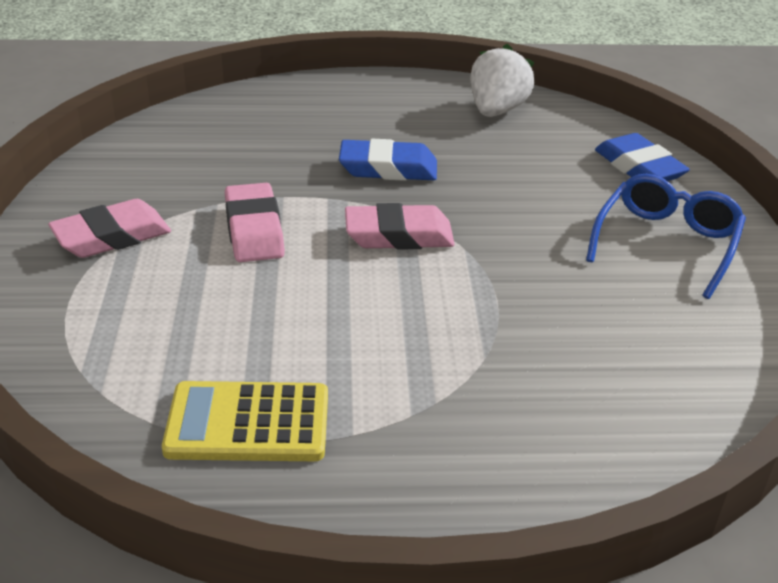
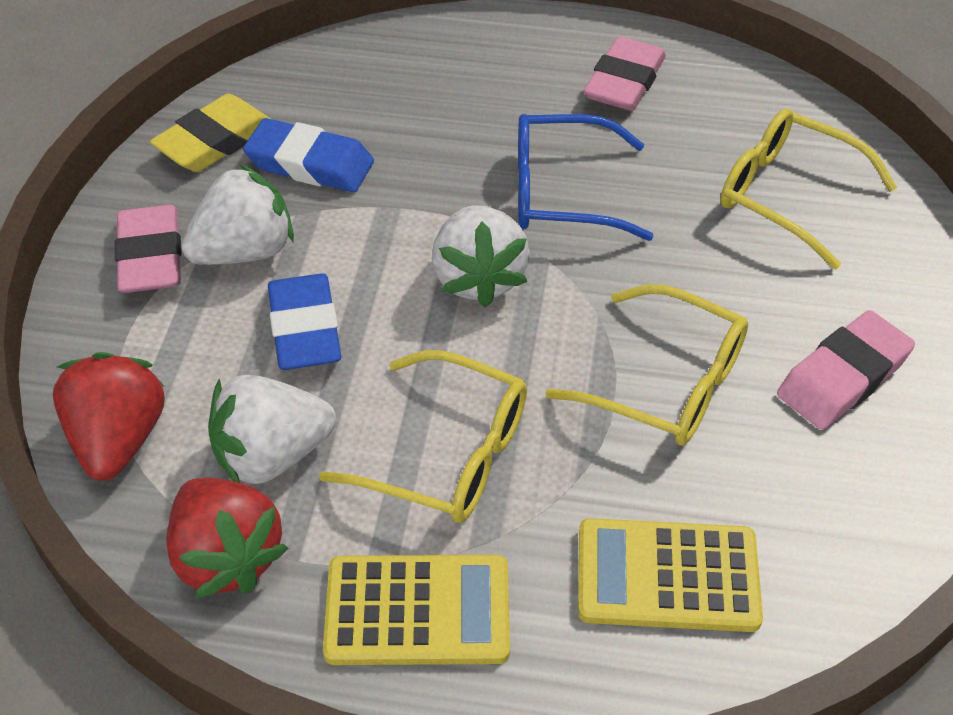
red strawberry: none = 0 -> [53,352,165,481] [166,478,288,598] = 2
white strawberry: [470,44,535,117] = 1 -> [181,164,294,265] [208,375,336,484] [432,205,530,307] = 3
yellow calculator: [162,381,328,461] = 1 -> [323,555,510,665] [578,518,763,632] = 2
yellow eraser: none = 0 -> [150,94,271,172] = 1
yellow glasses: none = 0 -> [319,350,527,523] [545,284,748,446] [720,109,897,269] = 3

